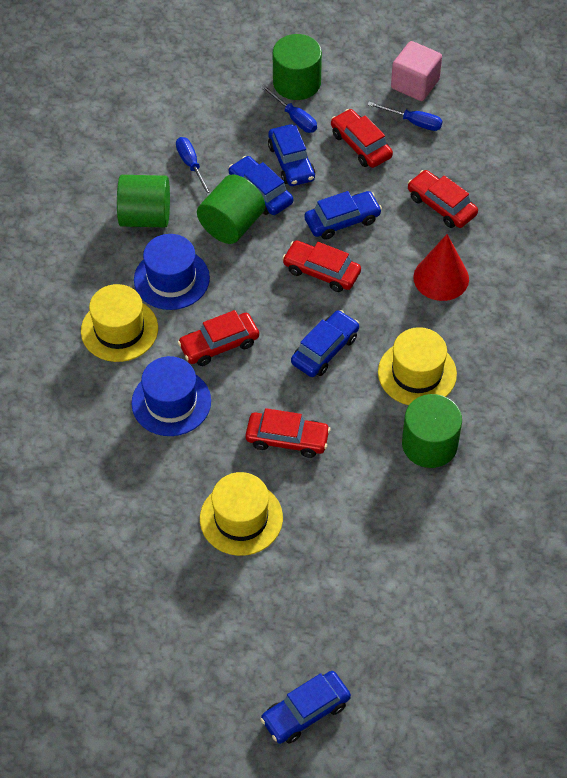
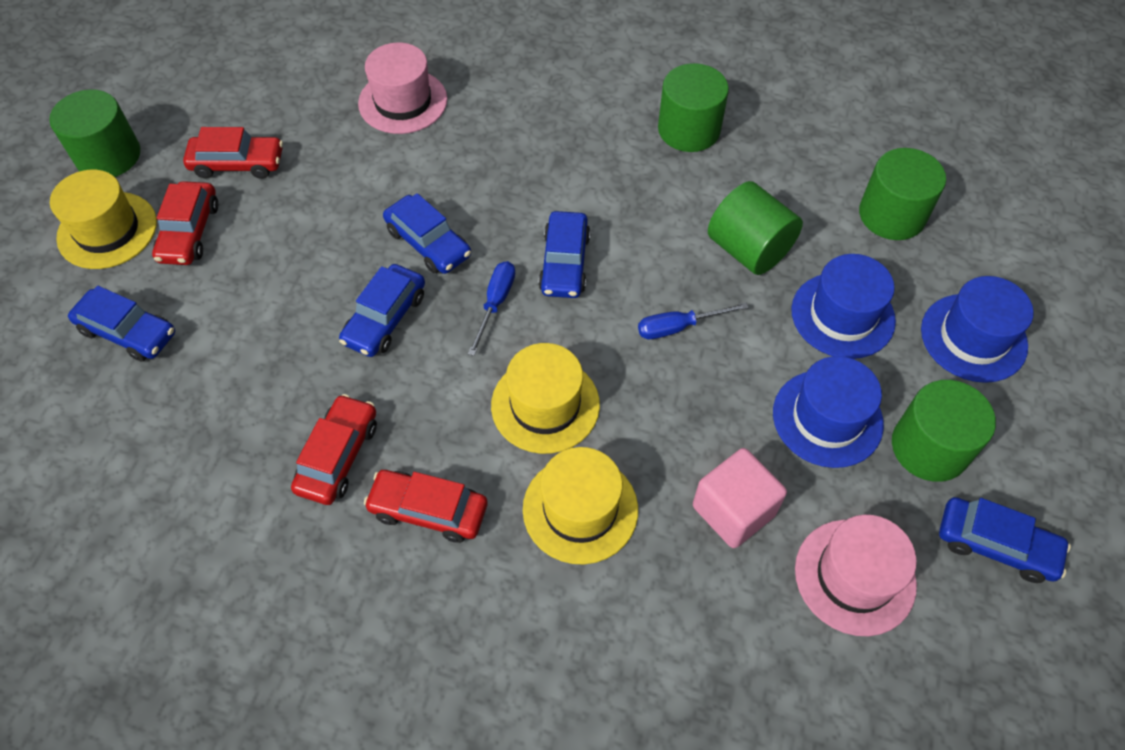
blue hat: [131,356,211,436] [134,234,210,310] = 2 -> [773,356,884,468] [791,254,896,359] [921,276,1034,383] = 3
blue screwdriver: [176,137,211,196] [261,85,317,133] [367,102,443,131] = 3 -> [468,261,515,356] [638,302,749,339] = 2
green cylinder: [117,175,170,227] [197,175,265,244] [273,34,322,100] [402,394,462,468] = 4 -> [49,89,140,177] [658,63,729,152] [708,181,803,275] [859,148,946,240] [892,380,996,482] = 5
pink hat: none = 0 -> [358,43,447,134] [795,515,917,636] = 2
red car: [178,310,259,366] [246,408,330,458] [282,240,361,292] [331,109,393,168] [408,170,478,228] = 5 -> [152,181,218,265] [183,127,283,179] [291,394,377,505] [364,470,487,543] = 4
red cone: [413,234,469,301] = 1 -> none = 0

